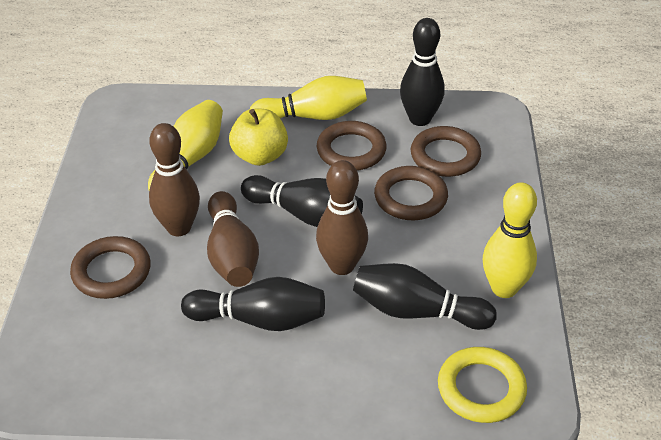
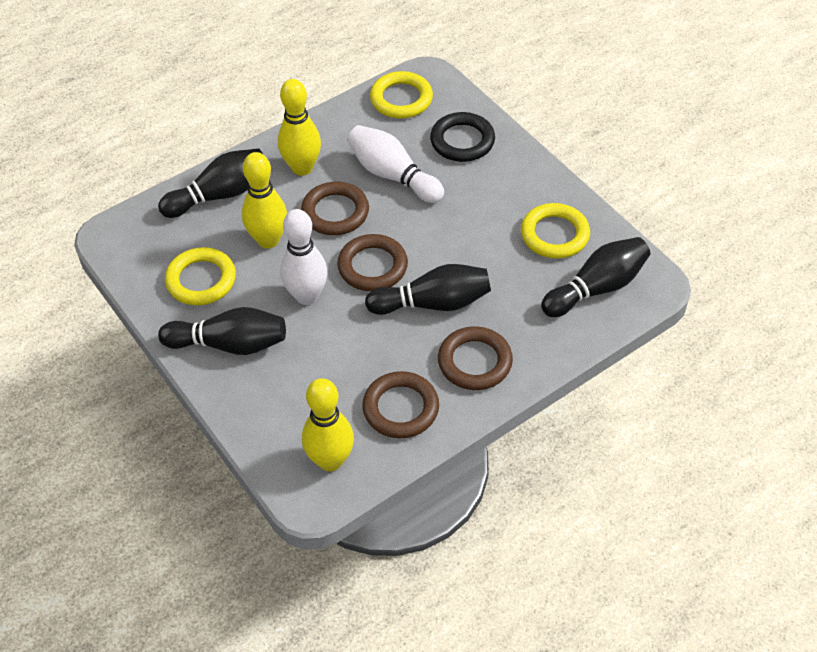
black ring: none = 0 -> [430,112,495,162] = 1
brown bowling pin: [149,123,200,236] [207,191,259,287] [316,160,368,275] = 3 -> none = 0
white bowling pin: none = 0 -> [280,209,328,305] [347,125,444,203] = 2
yellow apple: [229,109,288,166] = 1 -> none = 0
yellow ring: [438,347,527,423] = 1 -> [165,247,236,305] [370,71,433,118] [521,203,590,259] = 3

